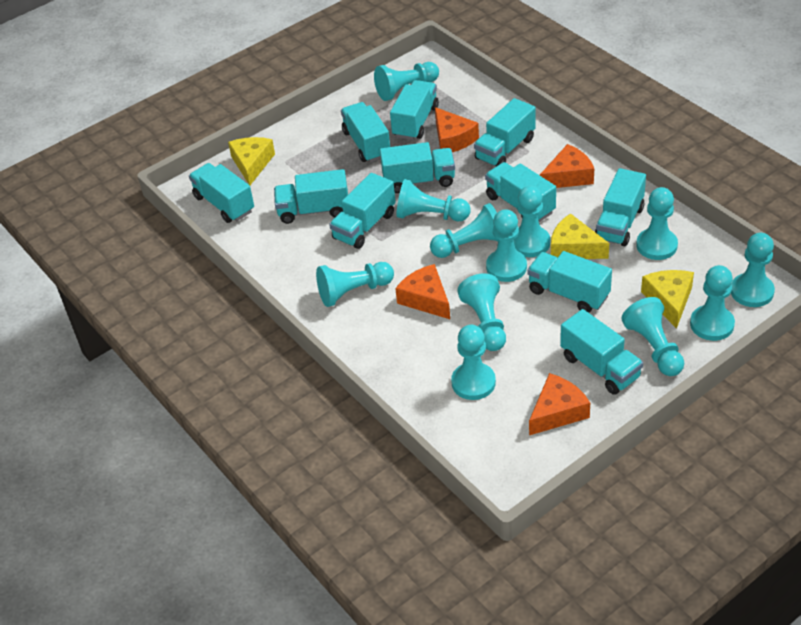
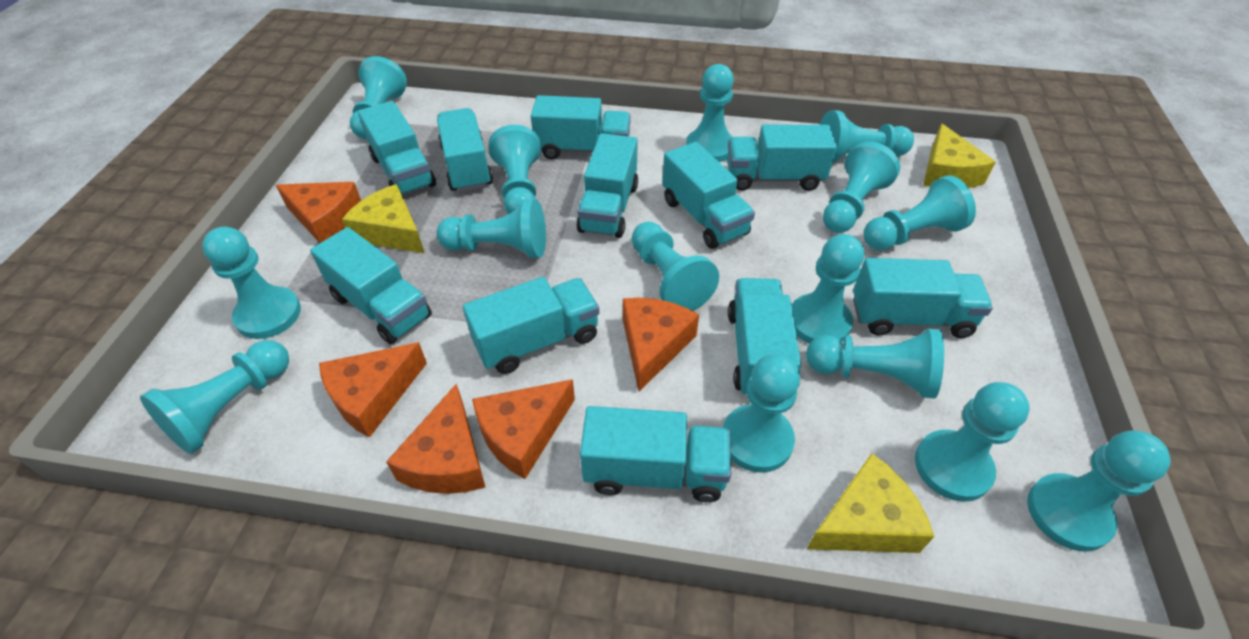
orange cheese: [395,264,450,319] [435,107,479,152] [529,373,590,435] [540,144,594,188] = 4 -> [276,182,361,243] [319,342,427,438] [386,384,485,494] [472,379,575,479] [623,298,699,391] = 5
turquoise pawn: [316,262,394,307] [374,62,439,101] [396,179,471,222] [430,203,498,258] [451,325,496,400] [458,273,506,351] [486,209,527,282] [514,186,550,257] [621,297,684,376] [636,187,678,260] [690,265,735,341] [731,233,775,307] = 12 -> [140,340,289,454] [202,227,301,339] [350,56,407,139] [436,199,546,258] [488,125,541,214] [631,222,719,311] [686,64,734,162] [723,354,800,473] [791,234,864,344] [806,329,944,399] [820,110,914,163] [823,141,900,233] [863,175,976,251] [915,382,1030,502] [1027,431,1171,551] = 15

